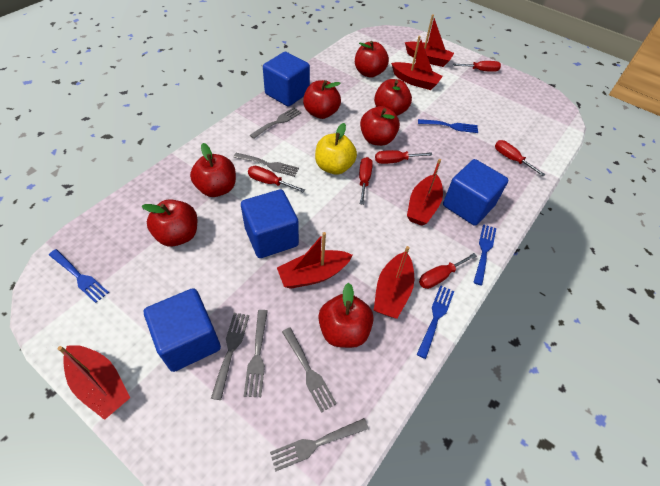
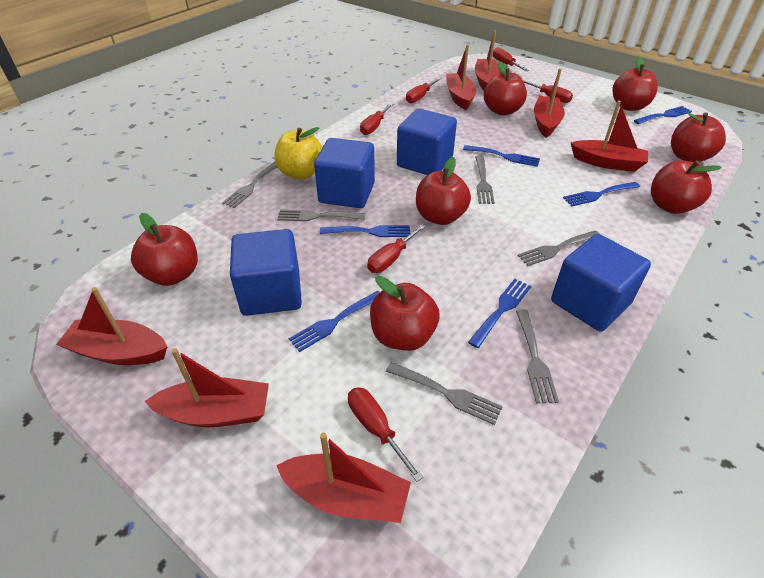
blue fork: [49,249,109,303] [417,285,454,359] [418,119,478,133] [473,224,496,286] = 4 -> [288,291,380,352] [320,225,410,237] [463,145,540,167] [468,279,531,348] [563,182,640,207] [634,106,692,124] = 6
red boat: [58,345,130,420] [277,232,352,289] [374,246,414,319] [391,36,443,90] [405,14,454,67] [407,159,443,226] = 6 -> [56,287,167,365] [145,348,269,427] [276,432,411,523] [446,45,476,110] [475,30,501,90] [534,68,565,138] [571,101,648,172] = 7

